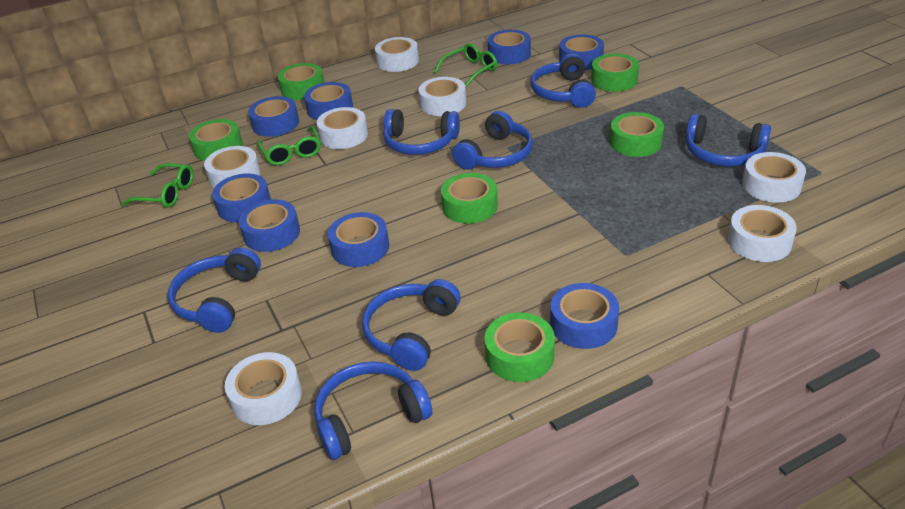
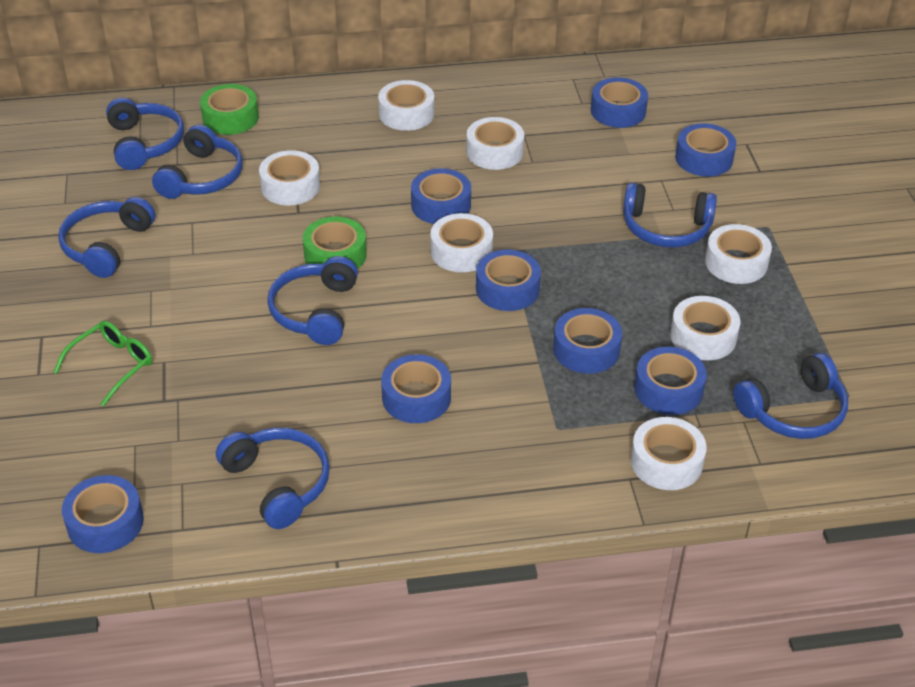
green glasses: [121,163,193,208] [257,126,321,165] [434,43,497,88] = 3 -> [53,321,152,407] = 1
green tape: [189,119,243,161] [278,63,324,100] [441,173,498,224] [484,312,555,382] [591,53,639,92] [610,112,664,157] = 6 -> [200,84,259,135] [303,216,367,269] = 2

